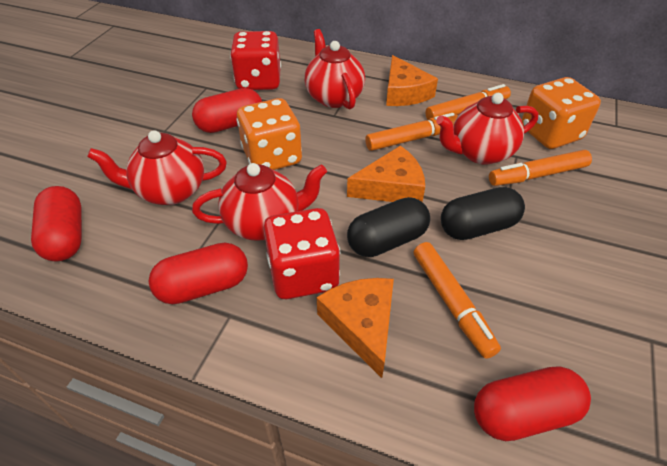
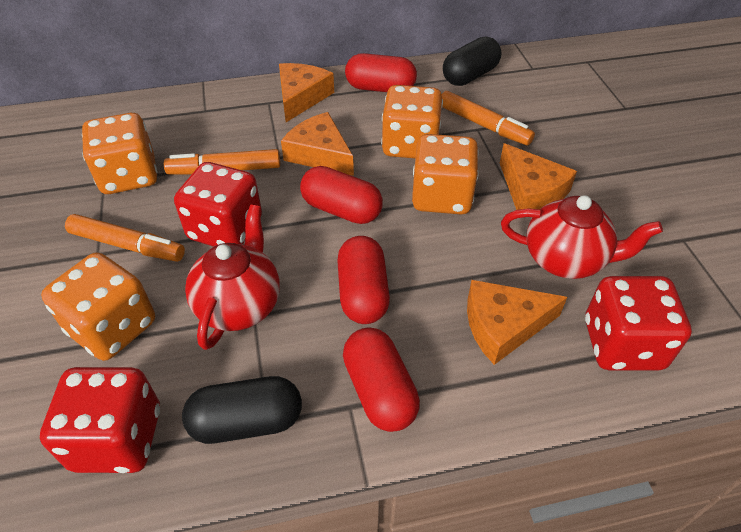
orange cheese: [317,278,394,378] [347,146,425,202] [386,55,438,106] = 3 -> [279,63,334,122] [281,112,354,176] [467,280,567,365] [500,143,577,210] = 4
orange dice: [236,98,302,170] [522,77,601,149] = 2 -> [41,252,155,361] [82,113,158,194] [381,85,443,158] [412,134,479,215] = 4
orange marker: [365,113,458,151] [414,242,501,359] [426,84,511,120] [489,150,592,186] = 4 -> [65,214,185,262] [164,149,280,175] [442,91,535,145] = 3
red dice: [230,31,281,90] [263,208,340,299] = 2 -> [40,367,160,473] [174,162,262,247] [585,276,692,371] = 3
red teapot: [87,130,227,205] [192,163,327,241] [305,29,365,110] [436,93,538,165] = 4 -> [185,204,280,350] [501,195,663,279] = 2

